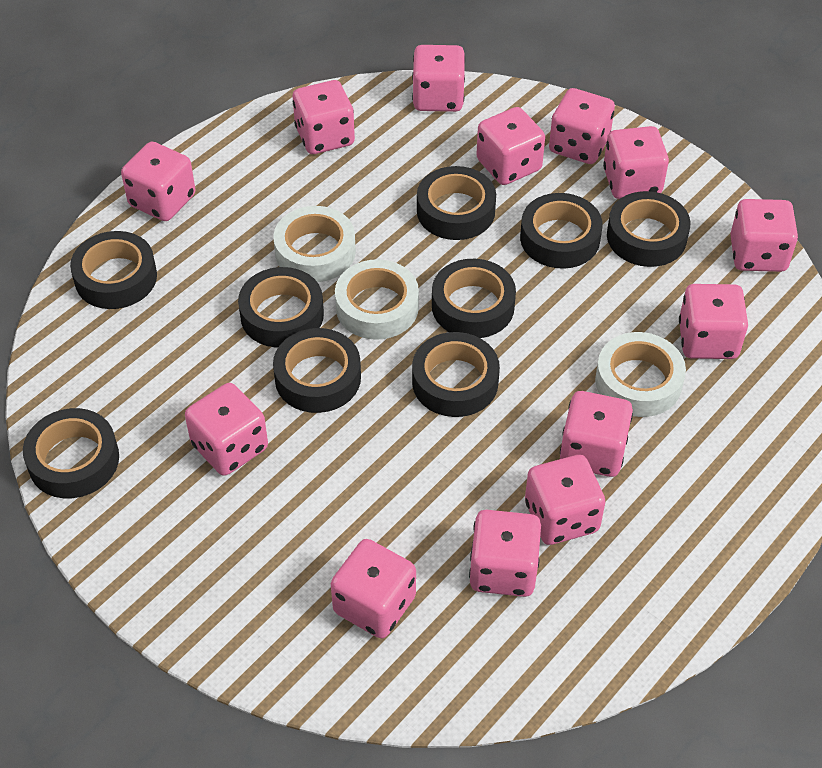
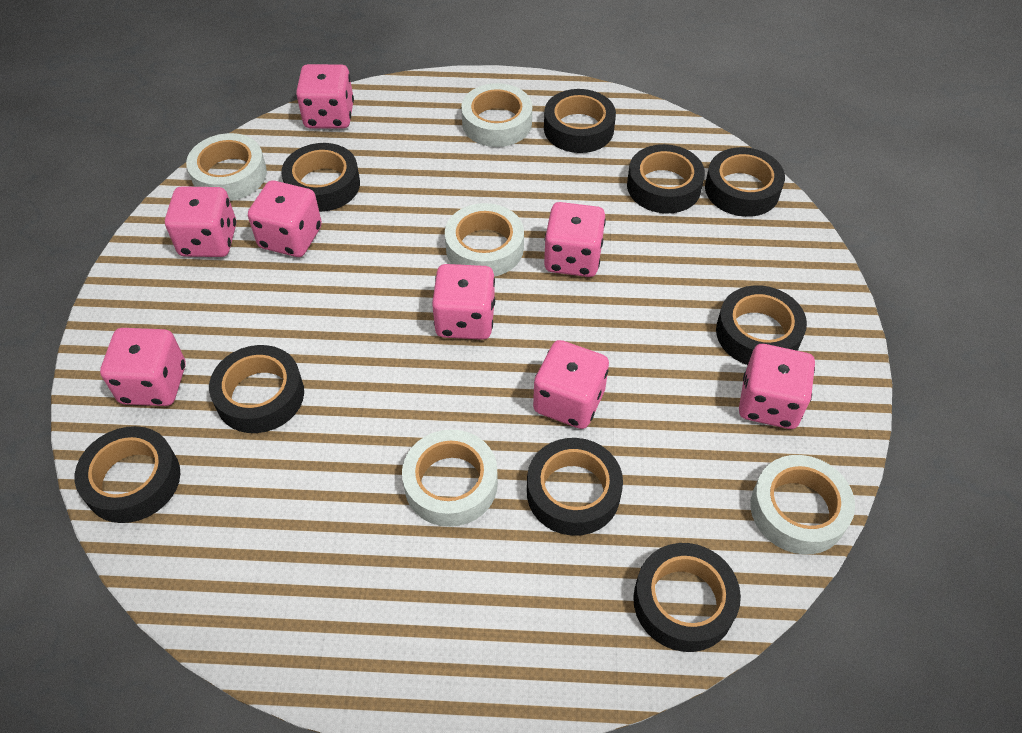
pink dice: [121,142,196,221] [185,383,268,476] [293,80,355,154] [331,539,416,639] [412,45,465,112] [469,510,541,597] [476,107,545,185] [525,455,605,545] [549,88,615,164] [560,391,633,477] [603,126,669,199] [679,284,748,359] [730,199,798,272] = 13 -> [100,328,185,406] [165,186,236,257] [248,181,322,257] [296,64,354,129] [432,264,495,340] [533,340,609,429] [544,202,606,277] [739,344,815,429] = 8
white tape: [273,206,356,282] [335,259,419,340] [595,332,686,417] = 3 -> [186,133,267,201] [402,430,498,527] [445,203,524,277] [461,83,532,147] [750,455,855,555] = 5

